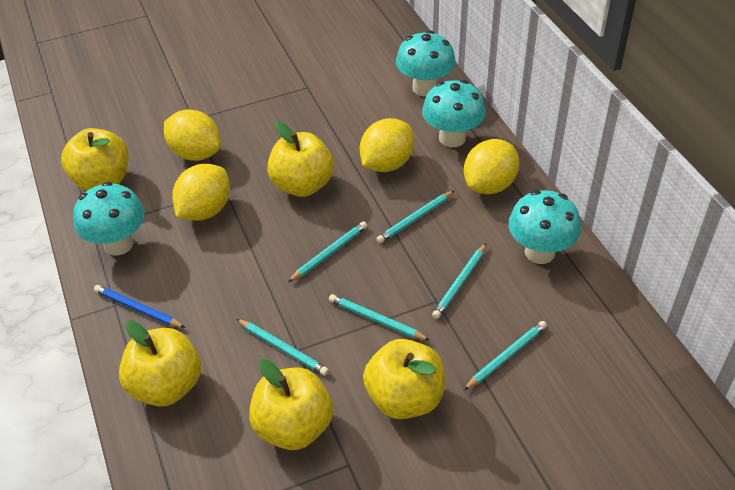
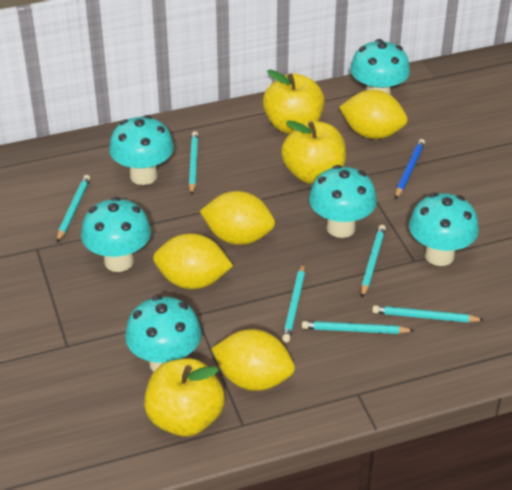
turquoise mushroom: [73,182,145,255] [396,30,456,96] [422,80,486,147] [508,190,581,264] = 4 -> [81,197,151,272] [109,115,174,185] [125,295,202,372] [309,165,377,238] [350,39,410,95] [409,193,479,266] = 6
yellow apple: [61,128,129,191] [119,320,201,407] [249,359,333,450] [267,122,334,197] [363,339,445,419] = 5 -> [144,358,225,437] [263,69,325,134] [281,120,346,184] = 3

